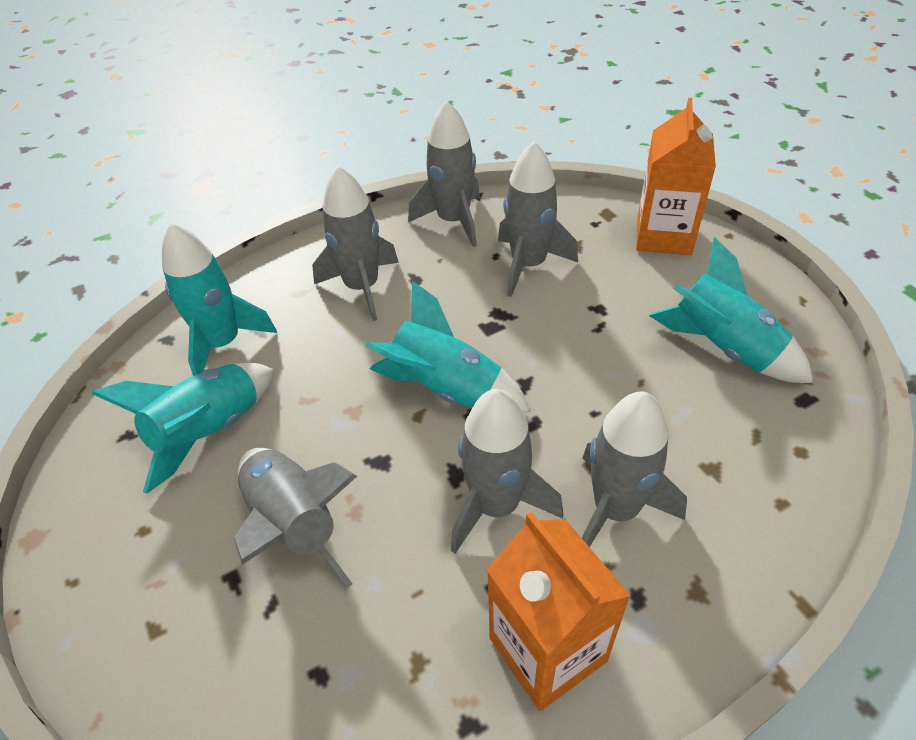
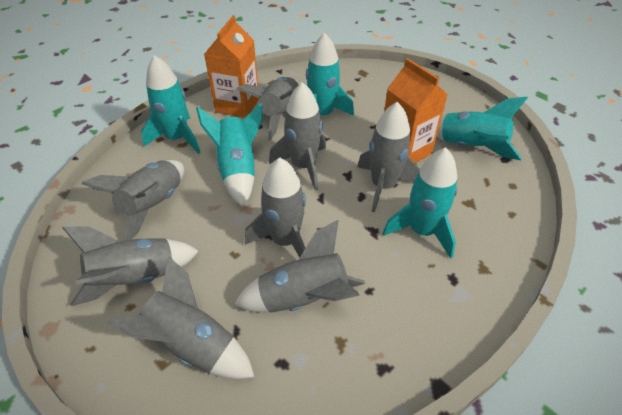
grey rocket: [234,448,357,588] [312,165,399,321] [408,100,480,247] [451,389,563,554] [498,141,578,297] [582,391,687,547] = 6 -> [62,226,199,306] [82,160,184,241] [107,256,254,379] [234,220,365,313] [237,77,299,140] [245,157,306,258] [269,82,326,191] [357,102,420,213] = 8
turquoise rocket: [92,363,273,494] [162,223,277,376] [365,281,531,413] [649,238,813,383] = 4 -> [141,55,201,154] [196,103,263,207] [306,32,354,116] [383,147,457,258] [437,97,528,160] = 5

